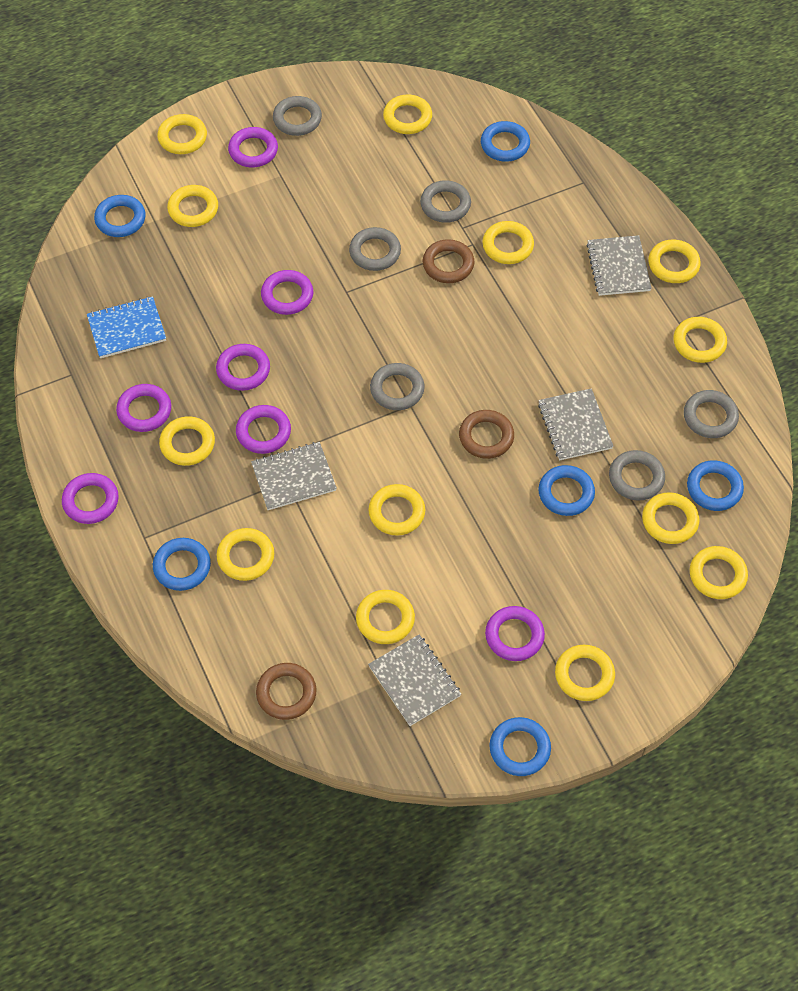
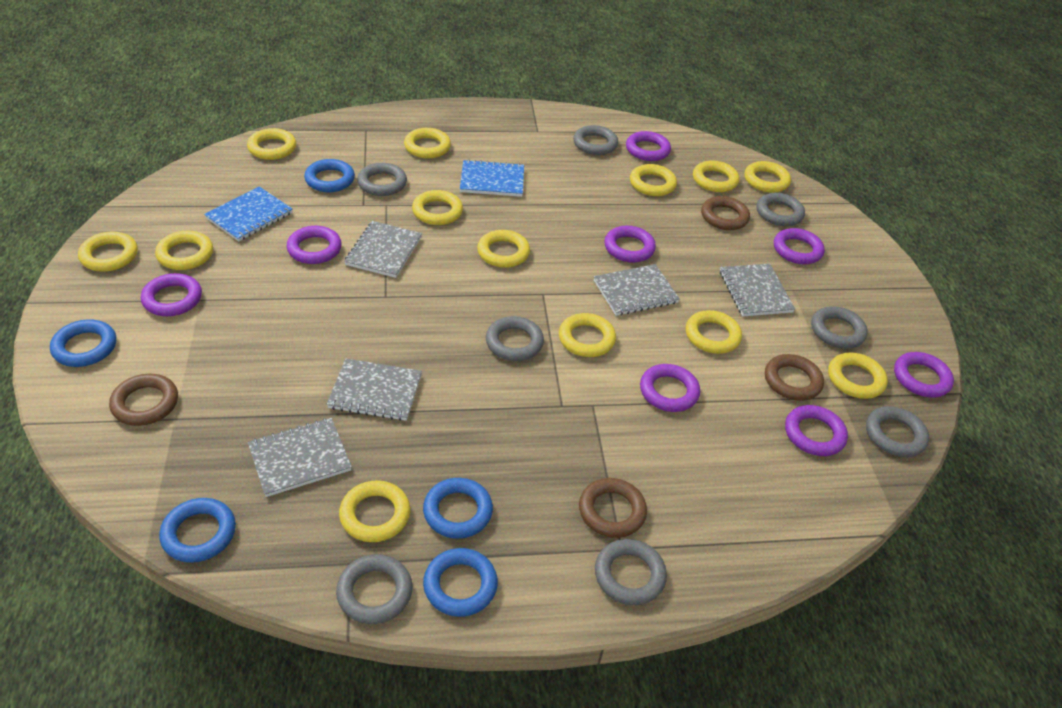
blue notebook: [87,296,166,358] = 1 -> [204,187,293,241] [460,159,524,197] = 2
blue ring: [94,195,145,237] [153,538,211,591] [481,121,530,162] [489,717,551,776] [538,465,595,516] [687,460,744,511] = 6 -> [50,320,116,367] [159,498,236,563] [304,159,355,192] [423,478,493,539] [423,548,498,617] = 5
brown ring: [256,663,316,720] [423,240,475,283] [459,410,514,459] = 3 -> [109,374,178,426] [579,478,647,538] [701,196,750,230] [765,354,824,401] = 4
grey notebook: [251,442,337,510] [368,634,461,726] [538,388,613,460] [586,235,652,296] = 4 -> [248,418,352,497] [327,358,422,421] [344,221,422,278] [594,264,680,316] [720,264,795,316] = 5
grey ring: [273,96,322,136] [349,227,401,271] [370,363,424,410] [420,180,471,223] [609,450,665,501] [684,390,739,438] = 6 -> [336,554,413,624] [357,163,407,196] [486,316,544,361] [573,125,618,155] [595,539,667,605] [757,193,805,226] [811,306,868,349] [866,406,929,457] = 8
purple ring: [62,473,119,524] [116,384,171,432] [216,344,270,391] [228,127,278,167] [236,405,291,454] [261,270,313,315] [485,606,545,661] = 7 -> [141,273,202,316] [287,226,342,264] [604,226,656,263] [626,131,671,161] [640,364,700,412] [774,228,825,264] [785,405,848,456] [894,352,954,398] = 8

